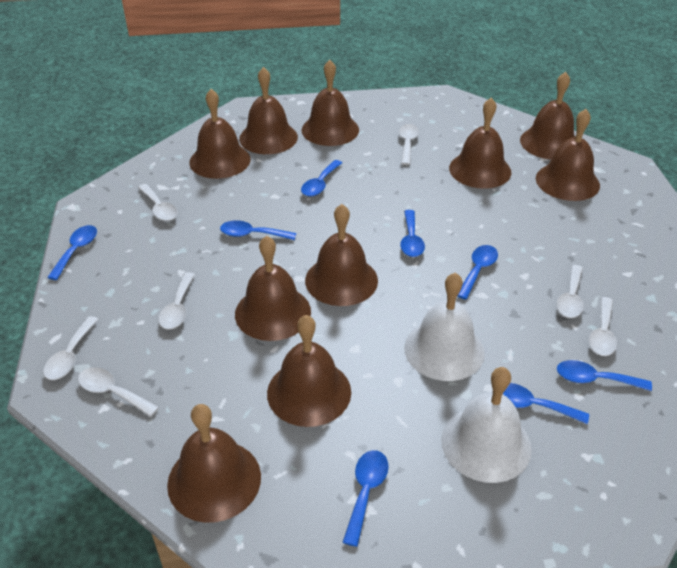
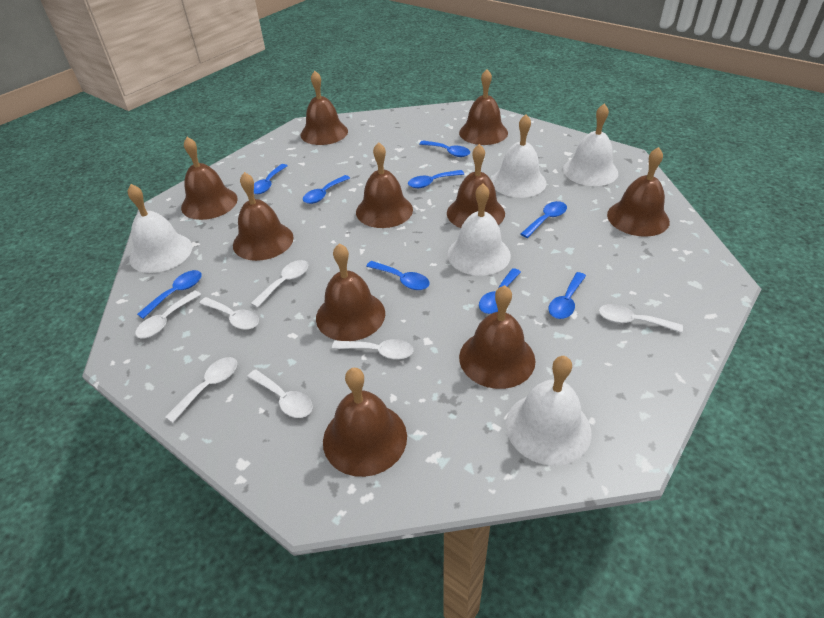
blue spoon: [47,225,97,280] [220,220,296,240] [301,160,342,197] [342,450,389,547] [400,210,425,257] [457,245,498,300] [503,383,589,424] [557,360,652,391] = 8 -> [137,270,202,319] [254,164,287,194] [303,175,350,204] [366,261,430,290] [408,170,464,188] [419,141,470,157] [479,268,521,314] [521,201,567,238] [549,272,586,319] = 9
white bell: [404,273,485,381] [441,367,532,483] = 2 -> [128,184,192,273] [447,184,511,276] [491,115,546,198] [506,356,592,466] [563,103,618,186] = 5

